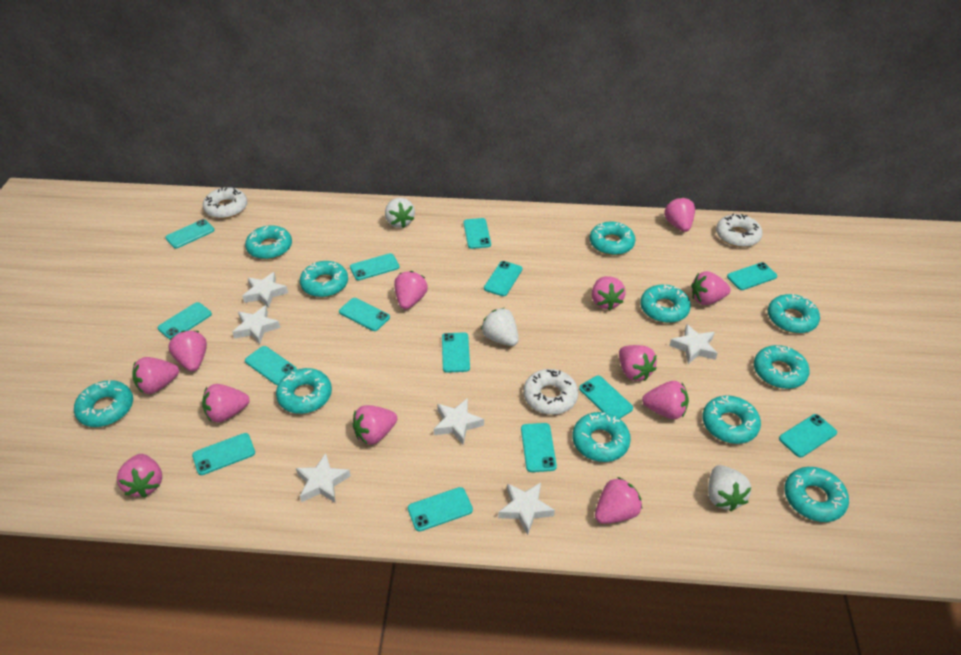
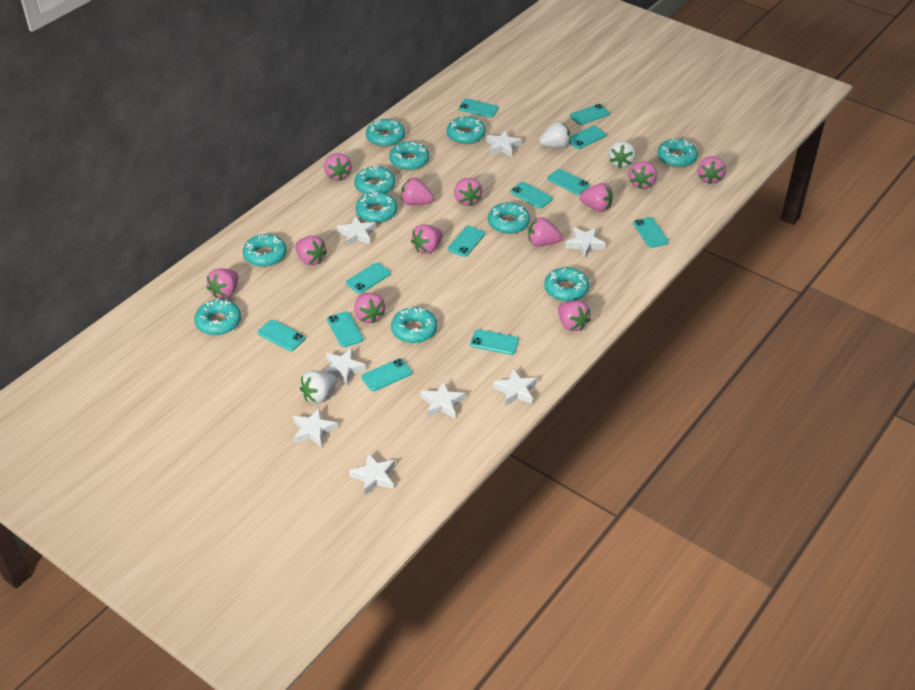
turquoise phone: [158,302,212,339] [165,219,214,248] [192,433,255,475] [245,346,297,385] [339,298,390,331] [350,253,399,280] [408,487,473,532] [442,332,470,373] [463,218,491,249] [484,261,522,296] [521,423,557,472] [579,376,633,419] [727,262,777,290] [779,414,837,457] = 14 -> [258,319,305,351] [327,311,364,347] [346,262,391,294] [361,358,412,391] [448,226,485,257] [458,98,499,118] [470,329,519,355] [510,182,553,209] [547,169,590,195] [570,104,610,125] [570,126,606,149] [633,217,669,248] = 12
white donut: [203,187,247,219] [523,369,578,415] [716,214,763,247] = 3 -> none = 0
white star: [232,305,280,344] [242,272,288,308] [296,453,351,503] [434,398,484,444] [498,482,555,535] [669,324,718,364] = 6 -> [293,408,337,447] [323,348,366,386] [337,216,376,246] [349,453,395,495] [421,381,465,418] [486,130,522,157] [493,369,537,406] [566,227,605,258] = 8

